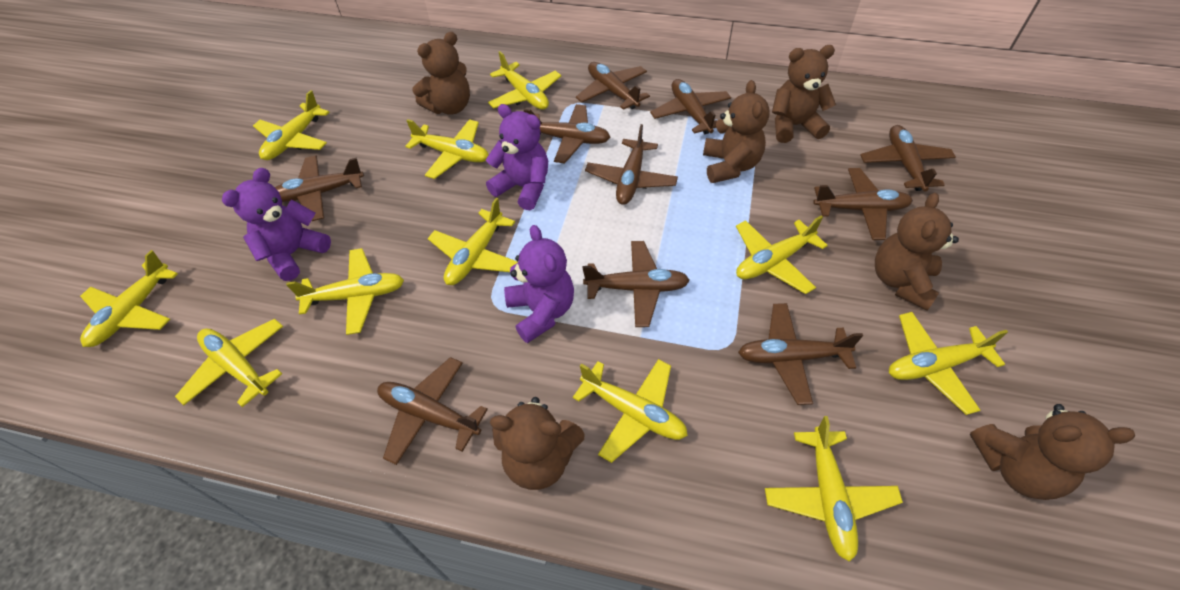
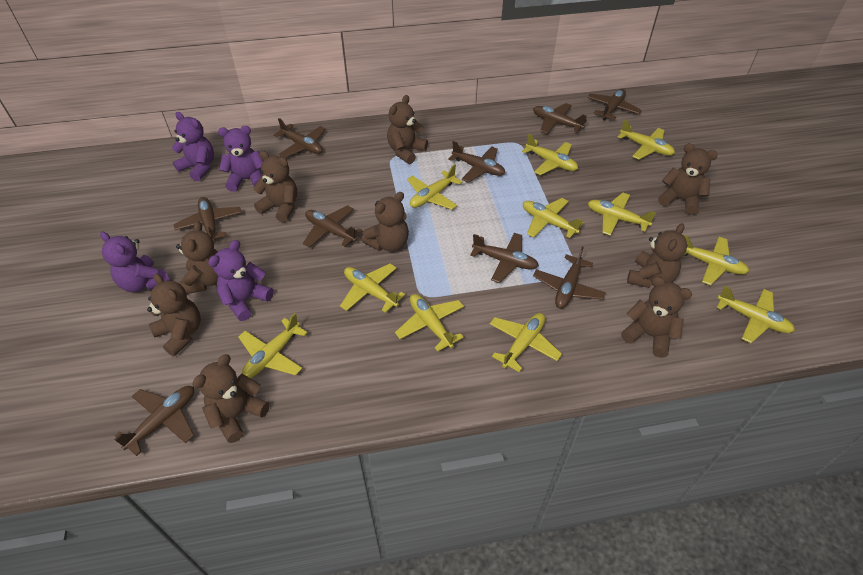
brown plane: [275,155,364,221] [377,357,488,465] [524,104,610,164] [576,62,650,110] [582,241,690,327] [585,124,678,205] [650,79,731,134] [738,303,863,405] [813,168,913,240] [860,125,956,192] = 10 -> [114,386,194,456] [174,197,242,242] [274,118,326,158] [303,205,363,247] [448,141,505,182] [470,233,539,283] [533,103,587,134] [533,247,606,308] [587,89,641,120] = 9
brown teddy bear: [413,32,470,115] [490,397,585,490] [703,80,770,183] [772,45,836,143] [875,193,959,310] [970,404,1135,500] = 6 -> [147,274,201,356] [176,221,218,294] [192,354,269,443] [253,151,297,223] [362,192,409,252] [387,95,428,164] [621,277,692,358] [627,223,687,288] [658,143,718,215] = 9
purple teddy bear: [222,168,331,281] [486,104,548,210] [504,225,574,343] = 3 -> [100,232,170,292] [172,112,214,181] [208,240,274,321] [218,126,263,192] = 4

